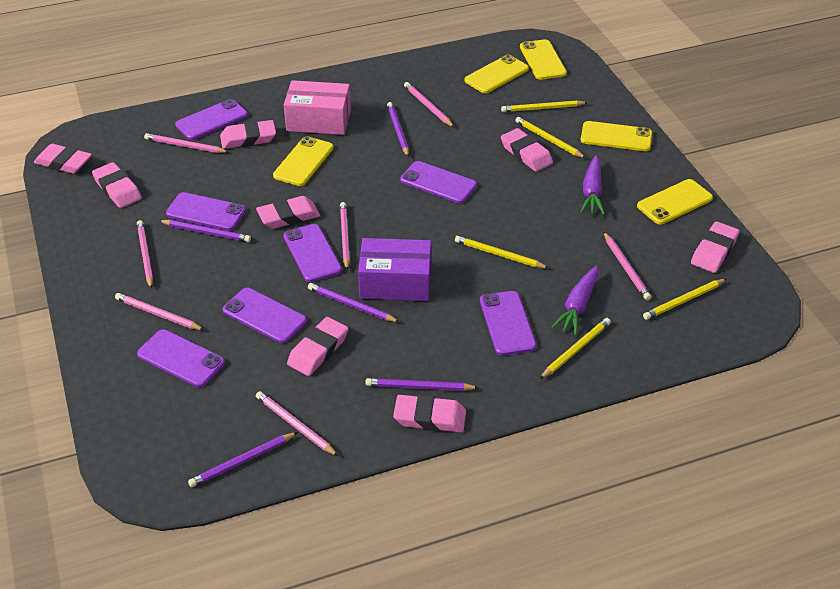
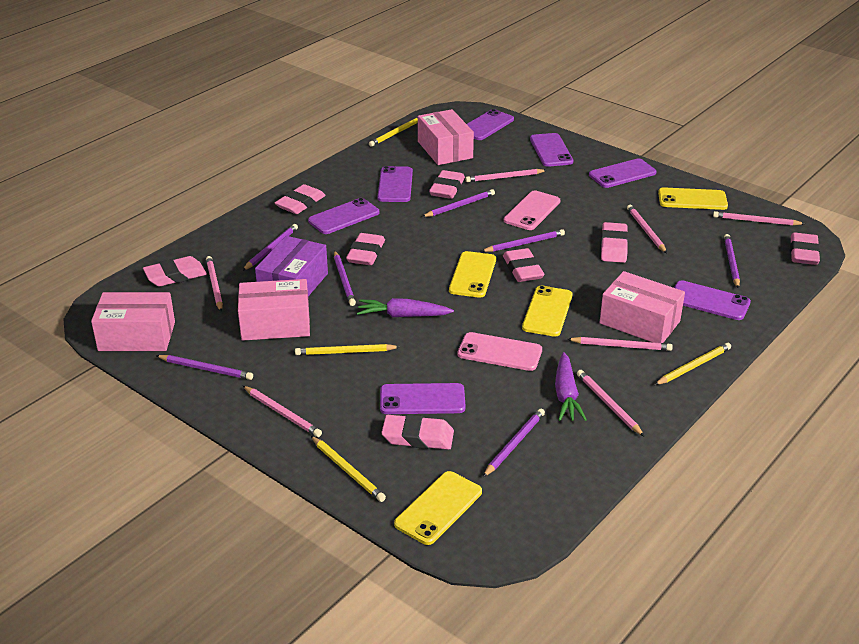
pink box: [284,80,351,135] = 1 -> [91,292,175,351] [238,279,310,341] [418,109,474,165] [599,271,685,343] = 4
pink phone: none = 0 -> [457,332,542,371] [504,191,560,230] = 2
purple pencil: [158,220,251,242] [188,432,298,487] [308,283,399,322] [365,378,479,391] [387,102,409,157] = 5 -> [156,355,253,380] [242,224,298,271] [334,251,356,306] [422,189,495,217] [481,229,565,252] [483,409,545,477] [724,234,740,288] = 7
yellow pencil: [455,236,549,268] [501,100,588,112] [515,117,586,158] [540,318,611,379] [643,279,726,320] = 5 -> [295,344,400,355] [311,436,386,502] [369,118,418,147] [655,343,731,385] = 4
yellow phone: [273,136,334,186] [464,55,529,93] [520,39,567,80] [581,121,652,151] [637,179,713,225] = 5 -> [394,471,482,545] [449,251,496,298] [522,285,572,337] [658,187,728,210] = 4

